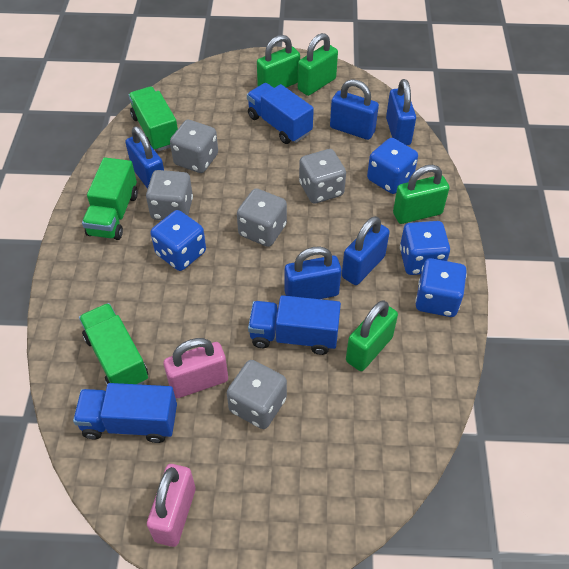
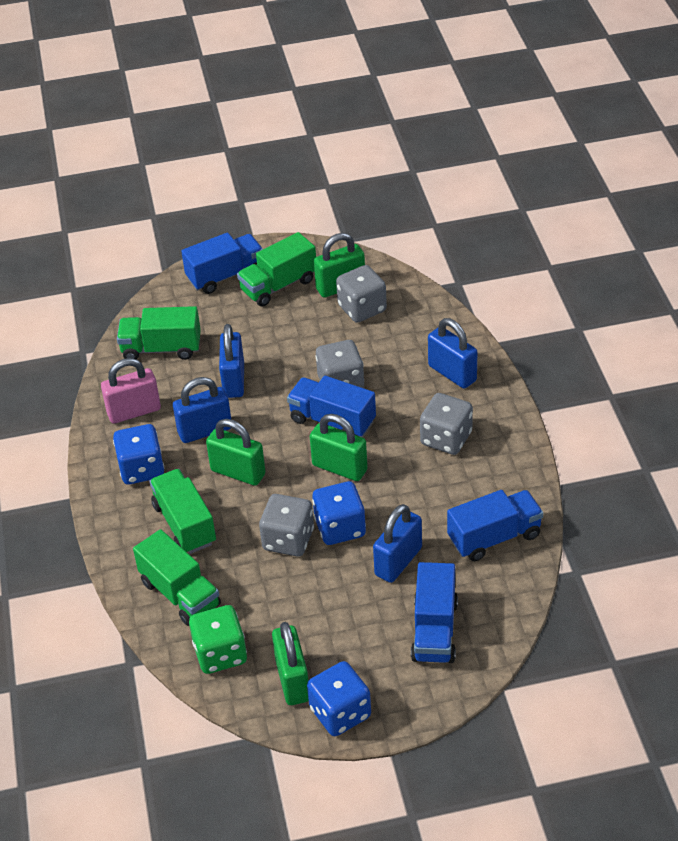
blue dice: [151,210,206,271] [367,138,418,194] [400,221,450,275] [415,258,467,317] = 4 -> [113,424,164,484] [307,661,371,736] [312,481,366,545] = 3
blue padlock: [125,126,164,189] [285,246,341,299] [330,79,379,140] [342,216,390,285] [386,79,416,145] = 5 -> [173,377,231,443] [219,324,244,398] [373,504,422,583] [428,318,477,389] = 4
blue truck: [73,383,177,443] [247,83,314,144] [248,295,341,355] = 3 -> [181,233,263,294] [287,376,376,437] [411,562,458,663] [447,490,543,561] = 4
green dice: none = 0 -> [189,605,247,674] = 1
green truck: [79,303,148,385] [82,157,138,240] [128,87,178,151] = 3 -> [117,306,201,360] [133,529,221,626] [150,469,216,554] [237,232,316,307] = 4
grey dice: [146,170,193,220] [170,120,218,173] [226,360,287,429] [237,189,287,247] [299,149,346,204] = 5 -> [259,494,314,556] [315,340,364,388] [336,265,387,323] [420,393,473,455] = 4
pink padlock: [147,464,196,547] [163,338,228,398] = 2 -> [101,358,161,424] = 1

